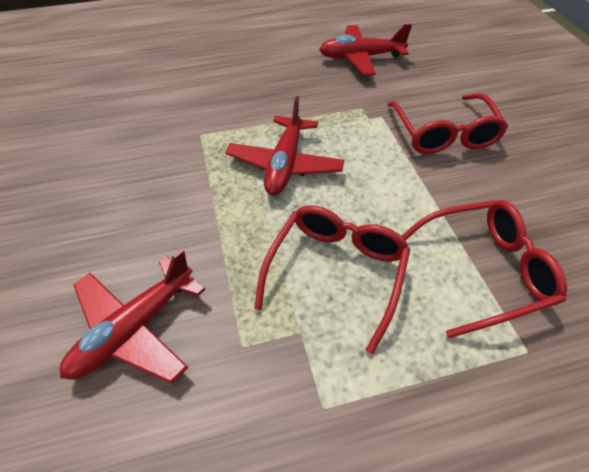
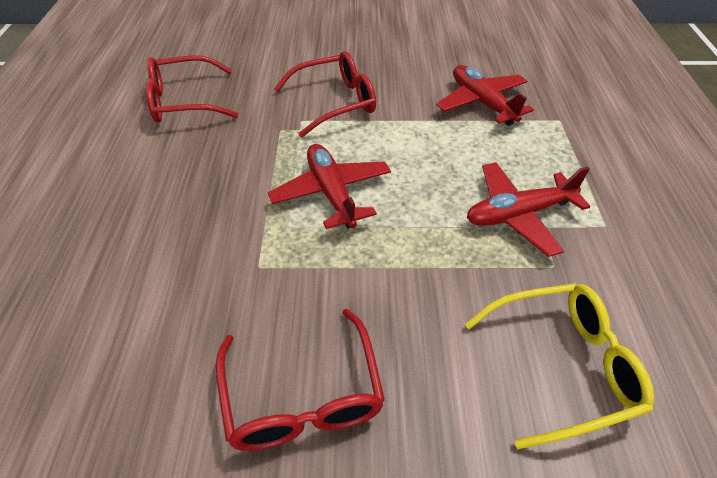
yellow glasses: none = 0 -> [465,283,654,449] = 1

